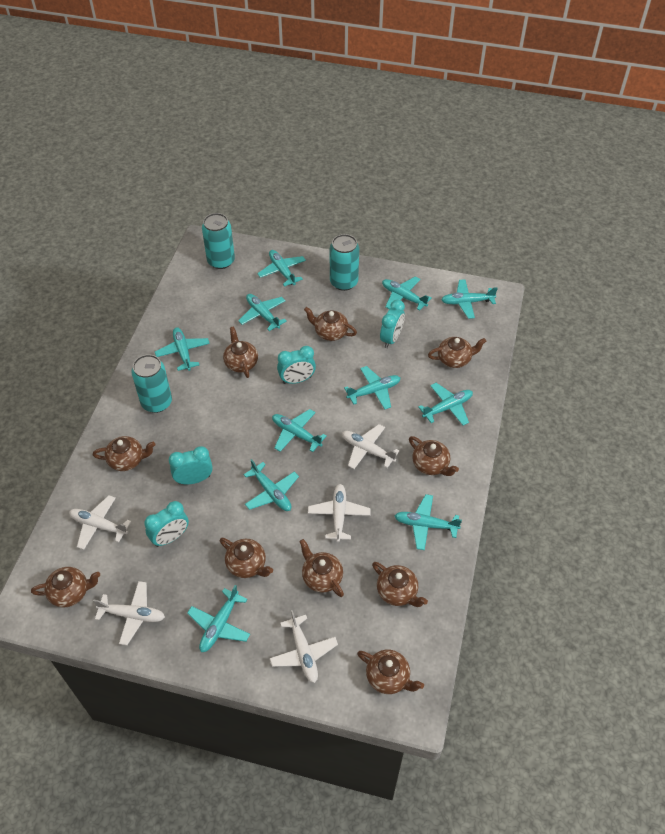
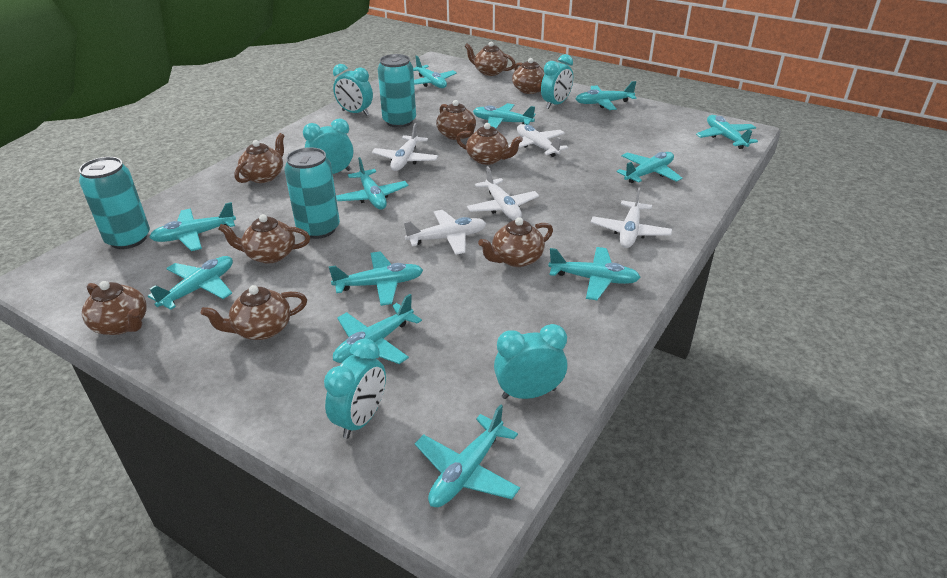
brown teapot: [31,567,100,608] [93,436,155,471] [220,538,273,578] [223,326,258,378] [299,539,344,597] [304,307,357,341] [357,650,424,694] [372,562,428,607] [409,436,459,476] [428,337,486,368] = 10 -> [82,281,147,335] [201,285,307,340] [218,214,310,264] [234,133,284,183] [436,100,476,140] [456,123,523,165] [465,41,516,76] [478,217,553,267] [512,58,545,94] = 9
turquoise clock: [144,501,189,547] [169,446,213,484] [277,346,316,384] [380,300,405,348] = 4 -> [303,119,353,174] [324,338,386,439] [333,64,373,116] [494,324,567,399] [541,54,573,109] = 5
turquoise plane: [155,327,210,371] [187,585,250,652] [238,294,287,331] [244,459,299,511] [257,250,306,287] [272,409,327,452] [344,366,400,409] [382,277,431,311] [395,494,462,550] [418,383,473,425] [441,279,498,319] = 11 -> [148,256,233,310] [149,202,236,251] [329,251,423,306] [333,294,422,364] [336,157,408,209] [413,55,457,88] [415,404,520,507] [473,103,535,128] [549,247,641,300] [576,81,636,110] [617,152,682,183] [696,115,758,149] = 12

